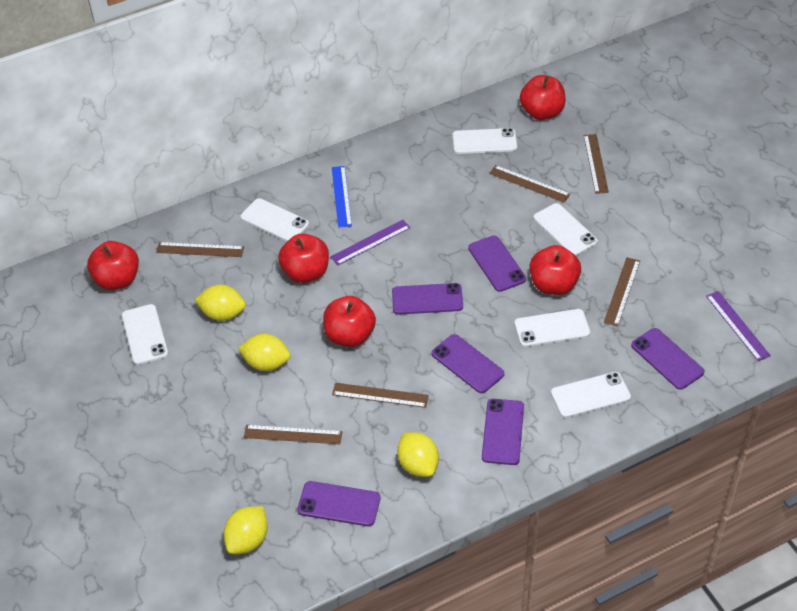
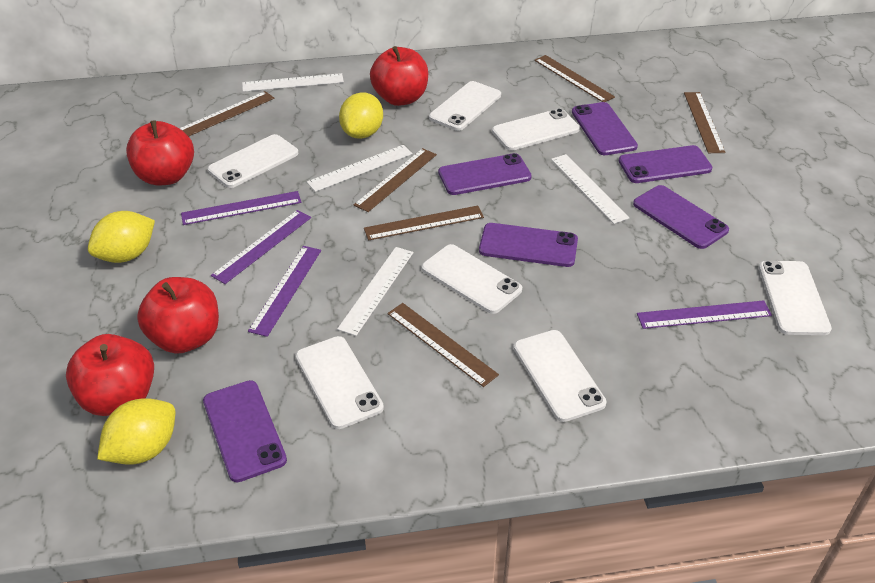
blue ruler: [332,166,352,228] = 1 -> none = 0
purple ruler: [330,220,411,265] [706,291,771,361] = 2 -> [181,191,302,225] [211,210,311,284] [248,246,321,337] [637,300,772,329] = 4
red apple: [87,241,139,290] [278,233,329,283] [323,296,376,347] [520,75,566,120] [529,245,581,295] = 5 -> [66,334,154,416] [126,120,194,186] [137,277,219,354] [370,46,428,106] = 4
white phone: [122,304,168,365] [240,198,309,241] [453,128,517,154] [514,309,590,347] [533,203,598,256] [551,372,631,418] = 6 -> [208,134,299,188] [296,336,384,429] [422,244,522,314] [429,81,501,131] [492,108,580,151] [514,330,607,422] [759,261,832,335] = 7
white ruler: none = 0 -> [242,73,344,92] [307,145,413,192] [337,247,414,336] [551,154,629,224] = 4
yellow lemon: [195,284,246,321] [223,506,268,554] [238,333,290,371] [397,432,439,477] = 4 -> [88,211,155,263] [97,398,175,465] [339,92,383,139] = 3

